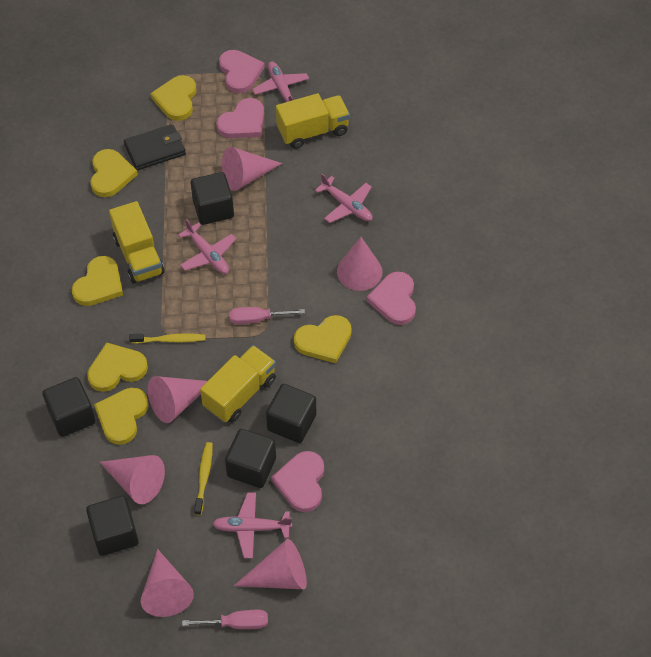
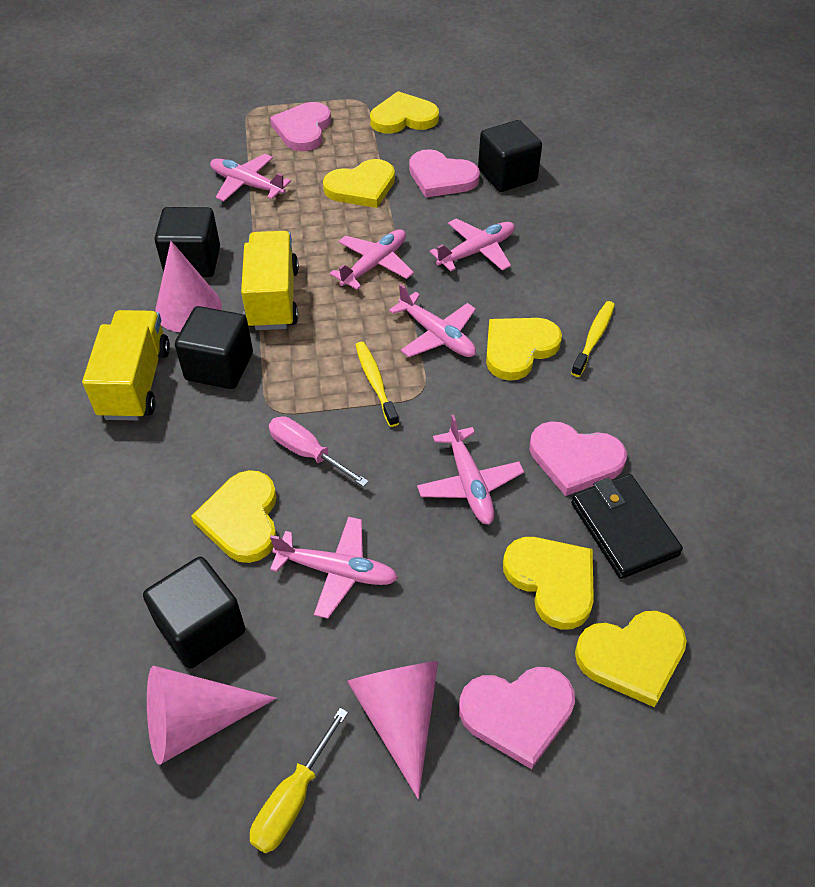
black cube: [43,377,96,437] [86,496,139,556] [191,172,234,225] [225,429,276,488] [266,384,316,443] = 5 -> [143,557,245,669] [154,207,220,277] [175,306,253,389] [478,120,542,192] = 4
pink cone: [100,455,165,504] [141,549,194,617] [148,376,207,423] [222,147,282,191] [234,539,307,589] [337,237,383,291] = 6 -> [147,666,277,765] [155,241,222,332] [347,661,438,799] = 3
pink plane: [178,219,236,274] [212,492,292,558] [252,61,309,102] [315,173,373,223] = 4 -> [210,154,291,201] [270,517,398,619] [330,229,414,290] [389,284,476,357] [417,414,524,525] [430,218,515,271] = 6
pink screwdriver: [182,610,268,629] [229,307,305,324] = 2 -> [269,416,369,487] = 1
yellow screwdriver: none = 0 -> [250,708,348,853] = 1
yellow truck: [109,201,165,283] [200,345,276,422] [276,93,350,149] = 3 -> [82,310,170,421] [241,231,299,330] = 2

